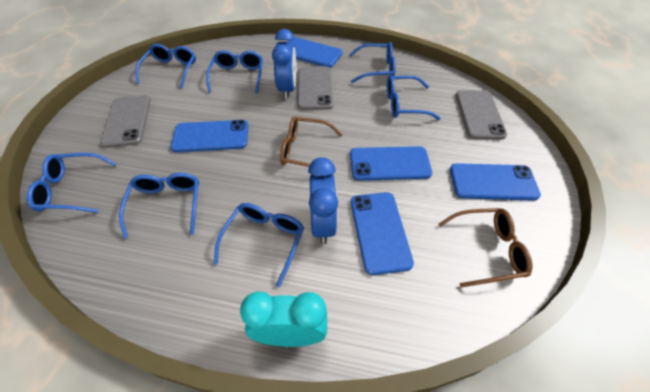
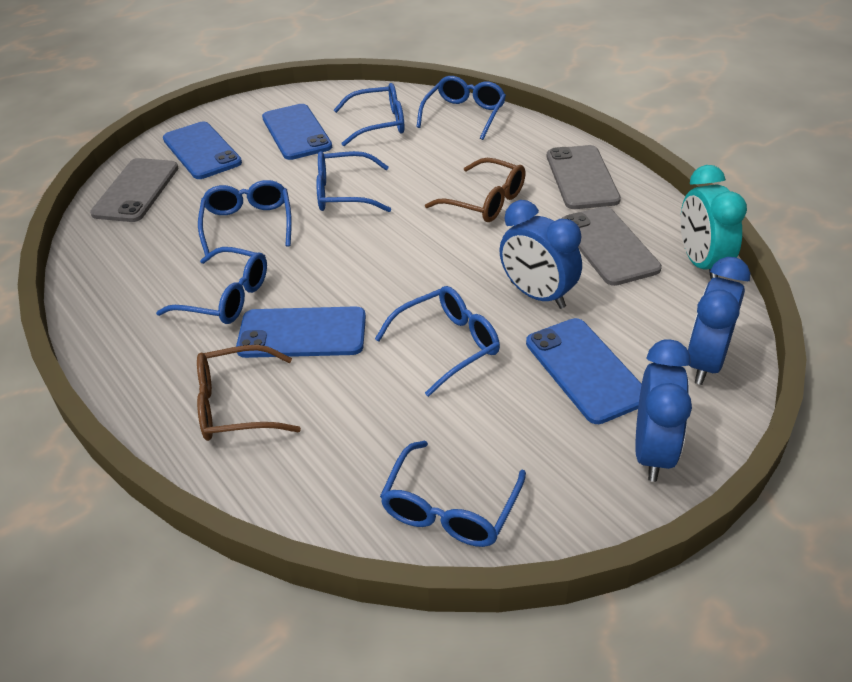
blue clock: [272,29,297,99] [308,157,338,244] = 2 -> [499,200,582,309] [635,339,692,482] [687,257,750,385] = 3
blue phone: [171,120,248,152] [287,37,343,68] [350,146,432,181] [351,192,414,275] [450,163,541,201] = 5 -> [163,121,242,179] [236,306,366,358] [262,104,332,160] [526,318,642,424] = 4

